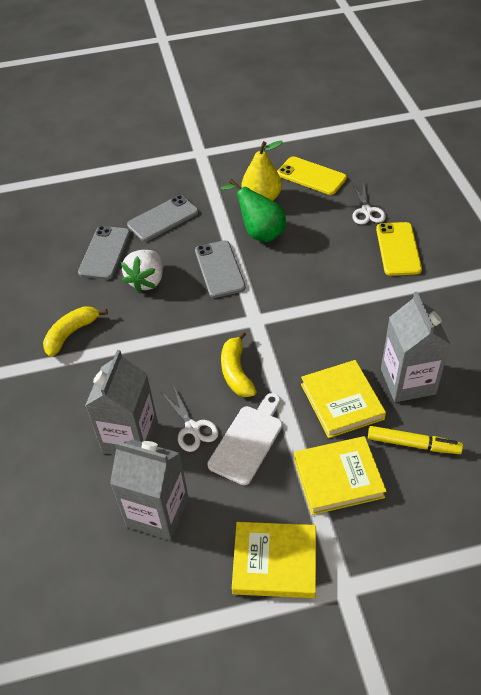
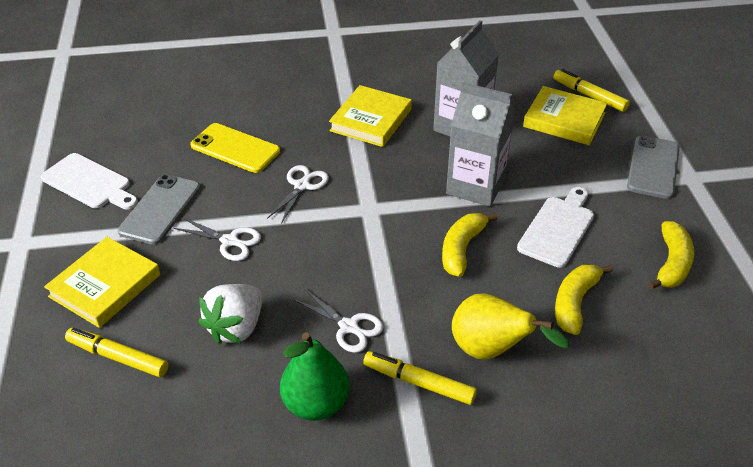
grey carton: [85,350,158,455] [110,440,189,540] [381,292,450,402] = 3 -> [433,20,499,136] [446,82,515,207] = 2
grey phone: [78,226,130,280] [127,195,199,242] [195,240,246,298] = 3 -> [118,174,200,245] [627,135,680,199] = 2
white cutting board: [207,393,282,485] = 1 -> [41,153,138,210] [517,187,594,268] = 2
white scissors: [161,387,219,452] [352,181,386,225] = 2 -> [173,217,261,261] [267,165,329,224] [292,288,384,353] = 3
yellow banana: [43,306,108,357] [221,331,257,397] = 2 -> [442,213,498,277] [555,264,613,335] [648,221,694,290] = 3
yellow marker: [368,426,463,454] = 1 -> [65,328,168,377] [363,351,477,405] [553,69,630,112] = 3
yellow phone: [277,156,347,195] [376,222,422,276] = 2 -> [190,123,280,173] = 1

